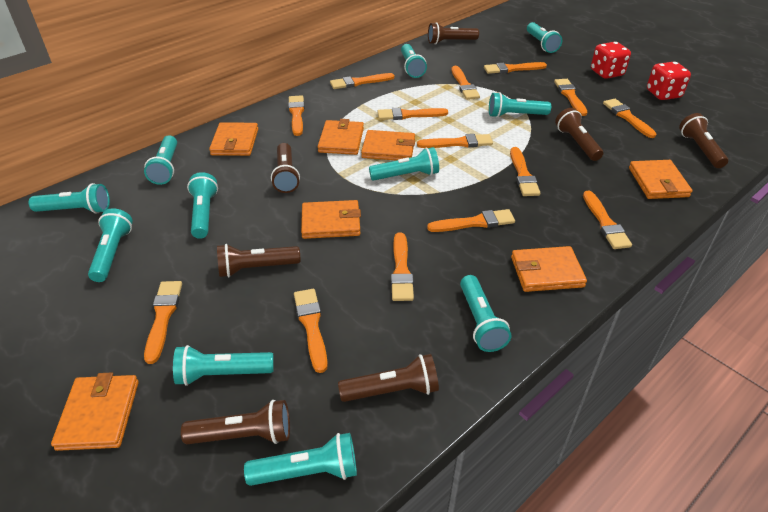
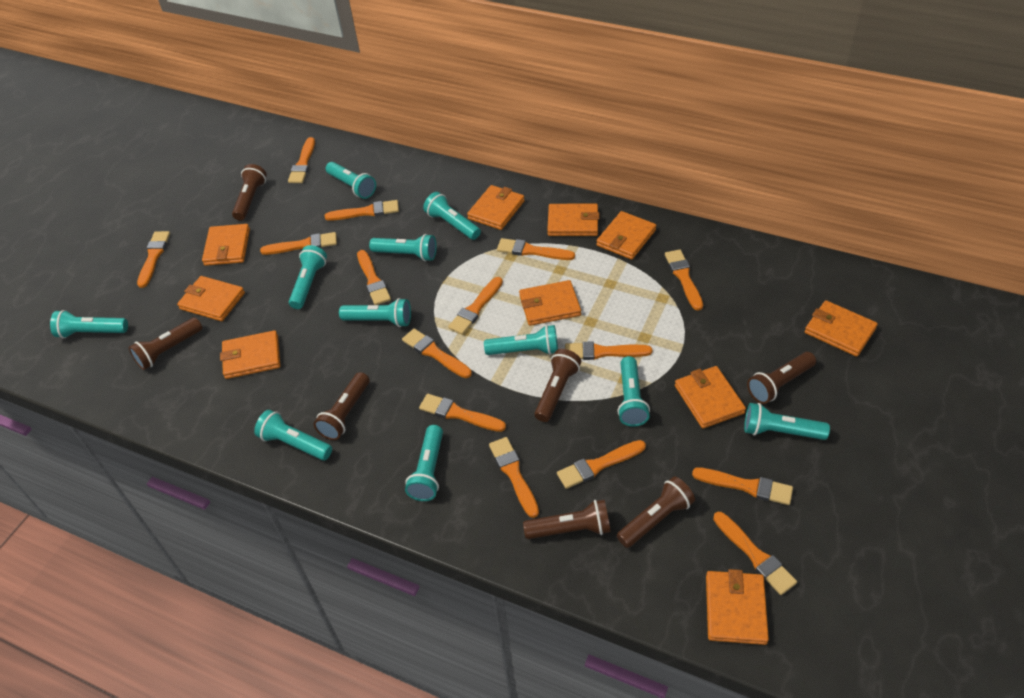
orange brush: [144,281,182,364] [288,95,305,136] [294,289,328,373] [330,73,395,89] [377,108,448,120] [391,232,414,301] [417,134,493,148] [427,209,515,232] [451,66,480,100] [484,62,547,74] [510,147,540,196] [554,79,588,116] [583,191,632,249] [603,99,657,138] = 14 -> [137,231,170,288] [260,232,337,255] [288,137,315,183] [325,200,399,221] [357,250,391,305] [402,328,472,378] [419,394,506,432] [448,277,503,335] [489,437,539,518] [497,238,575,260] [557,440,646,489] [565,342,652,360] [665,249,703,311] [692,467,793,505] [713,512,797,595] = 15
orange wallet: [51,372,139,451] [209,122,258,156] [301,200,361,239] [318,119,364,155] [361,130,415,161] [511,246,587,292] [629,160,693,199] = 7 -> [177,276,245,321] [202,224,250,266] [220,330,280,379] [467,185,525,230] [519,280,581,326] [547,204,600,236] [596,211,656,260] [675,366,746,428] [706,569,769,645] [805,300,878,357] = 10
red dice: [591,42,631,79] [647,62,691,100] = 2 -> none = 0

